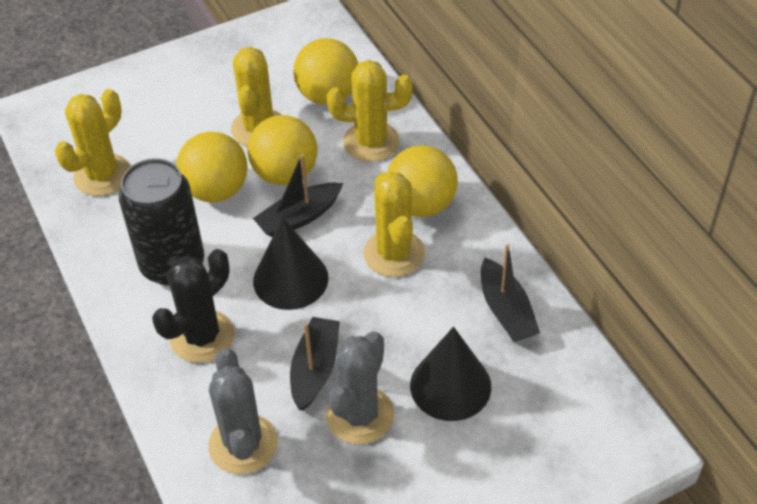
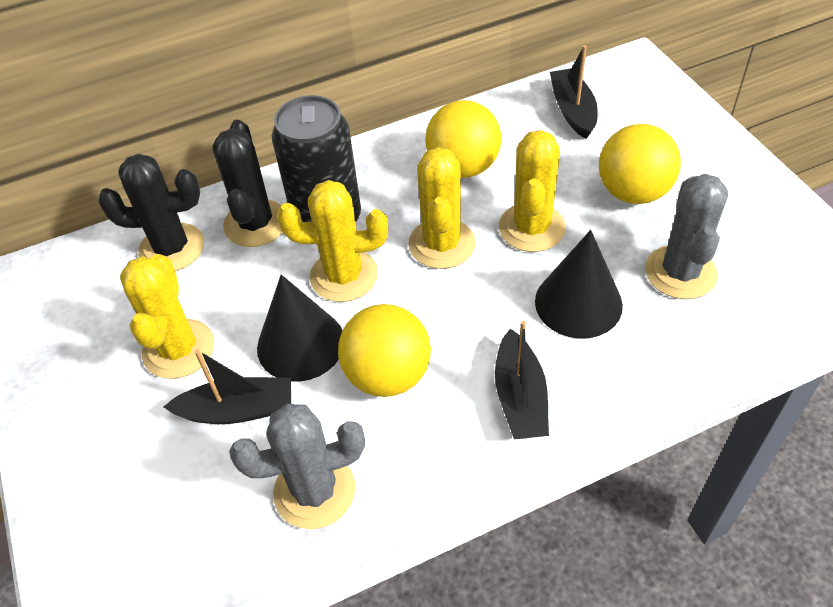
black cactus: [152,249,235,363] = 1 -> [98,154,204,271] [212,120,283,247] = 2
yellow ball: [176,132,248,202] [247,115,317,185] [293,38,358,105] [387,145,458,217] = 4 -> [338,304,431,397] [425,100,501,178] [599,124,681,204] = 3

